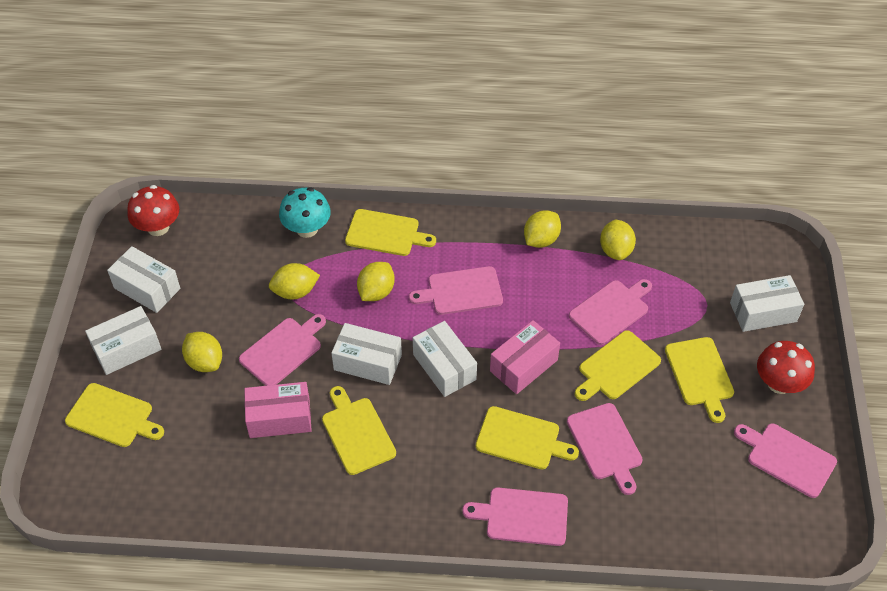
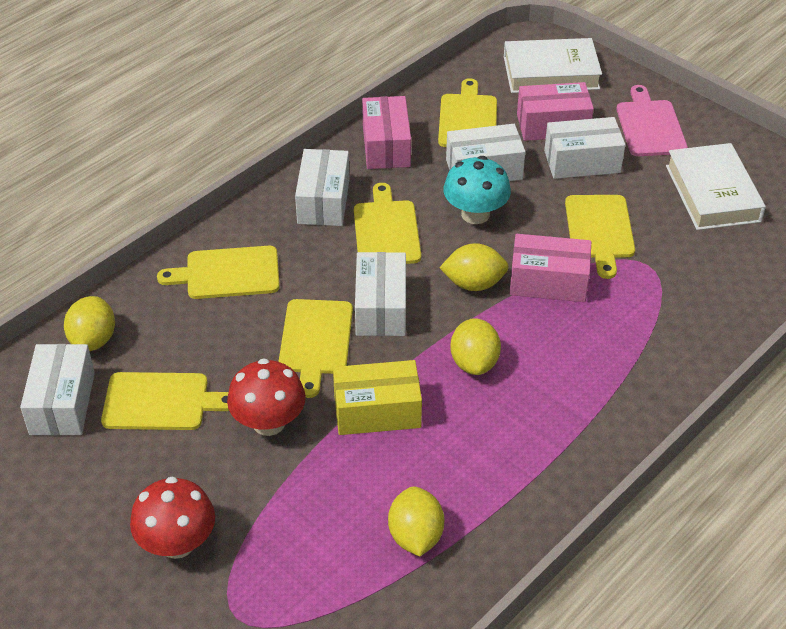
pink box: [244,382,312,438] [490,320,560,394] = 2 -> [362,96,411,169] [510,234,591,302] [517,82,594,141] = 3
pink cutting board: [239,314,326,386] [409,266,503,315] [462,487,568,546] [567,403,643,495] [569,279,652,345] [734,423,837,498] = 6 -> [616,85,688,156] = 1
white book: none = 0 -> [504,38,602,93] [666,143,766,230] = 2
yellow box: none = 0 -> [333,360,422,435] = 1
yellow lemon: [182,332,222,372] [269,263,320,299] [357,262,395,301] [524,210,561,248] [600,219,636,260] = 5 -> [64,296,115,351] [388,486,444,556] [440,243,509,291] [450,318,501,375] = 4

